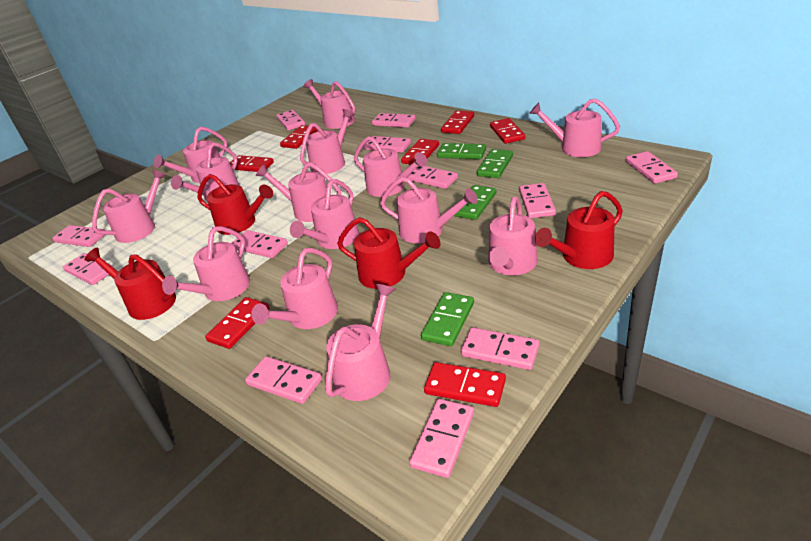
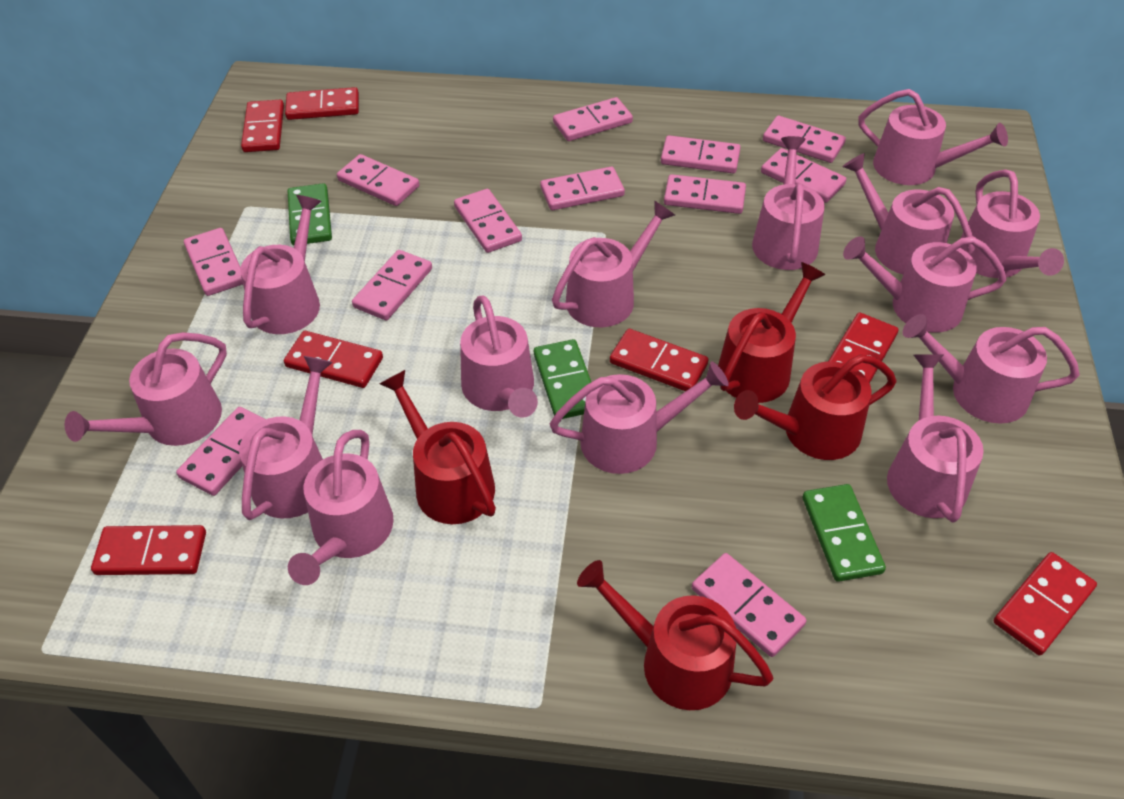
green domino: [421,292,474,346] [437,143,486,159] [454,185,496,220] [477,149,513,178] = 4 -> [288,183,332,246] [534,339,591,419] [803,484,886,582] = 3

